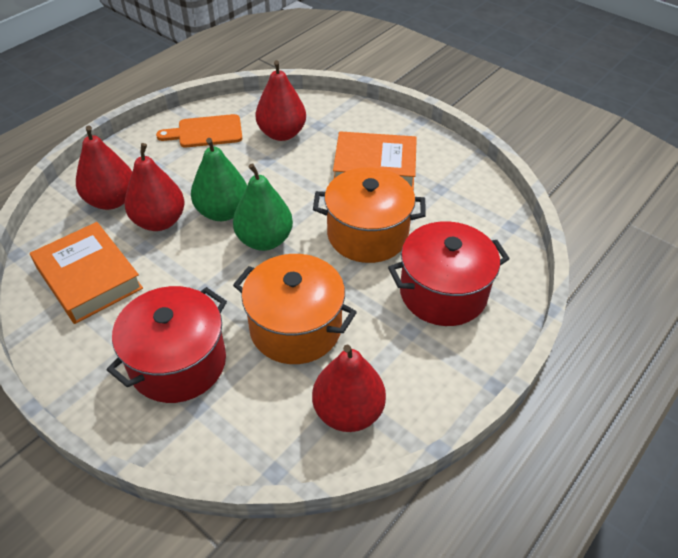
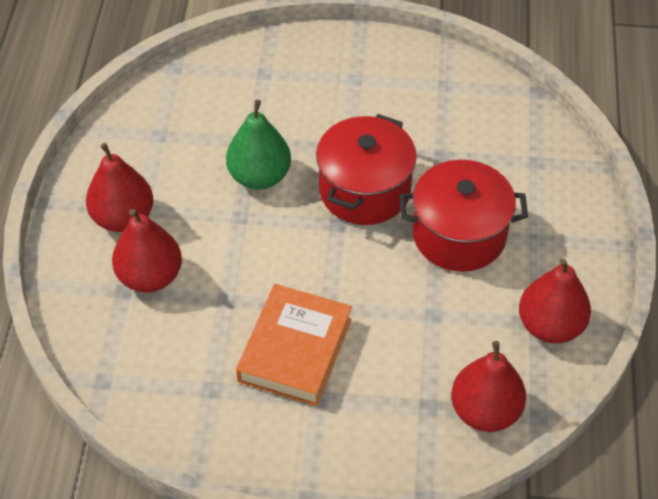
green pear: [191,138,247,221] [233,163,293,251] = 2 -> [226,100,291,190] = 1
orange book: [30,222,143,324] [333,131,417,190] = 2 -> [236,284,352,406] = 1
orange cutting board: [156,114,242,148] = 1 -> none = 0
orange pot: [233,254,357,364] [313,167,426,263] = 2 -> none = 0

